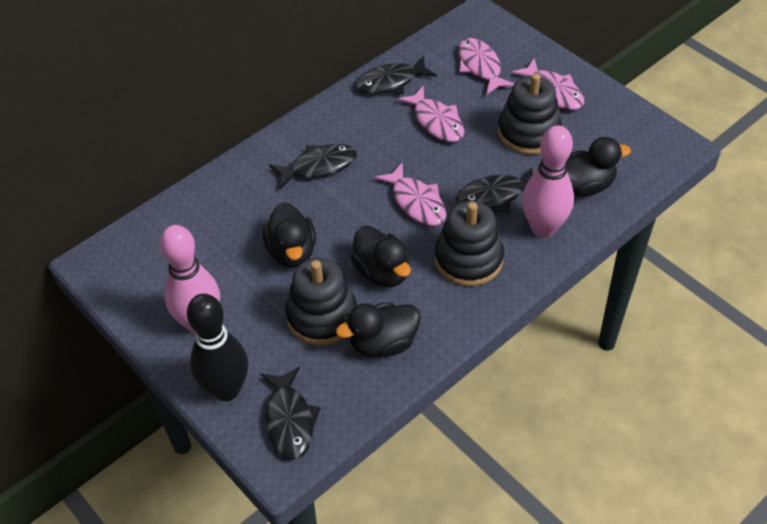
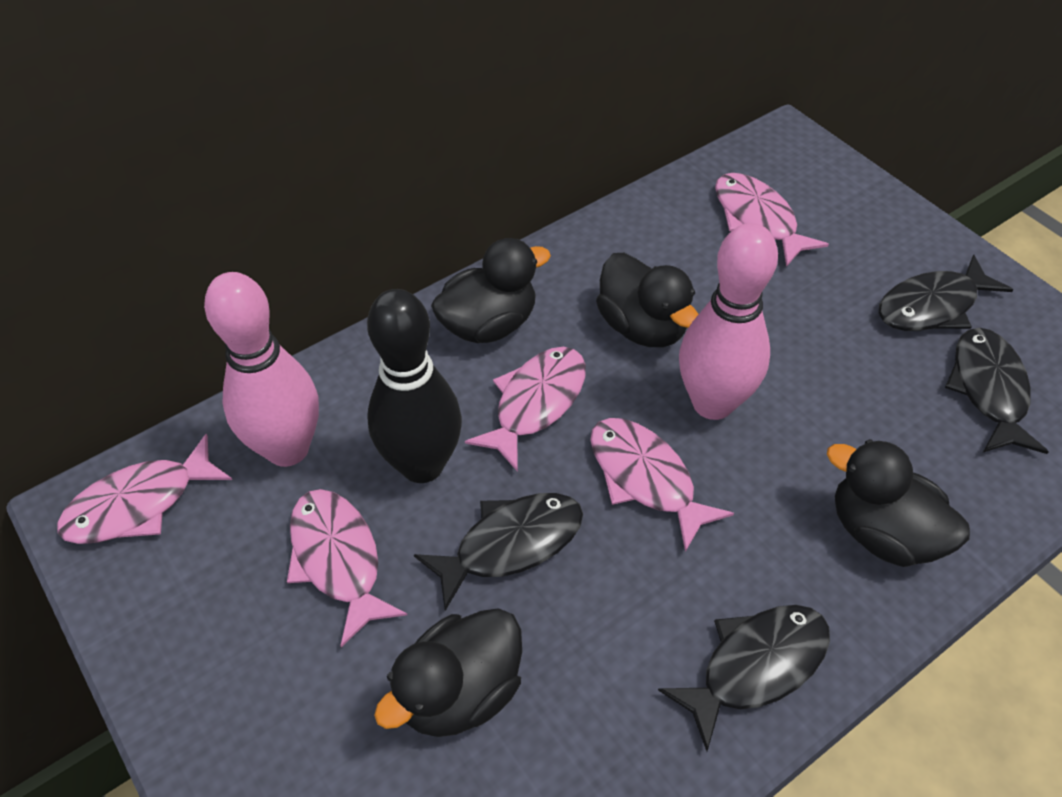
black stacking toy: [285,258,357,345] [435,201,504,286] [498,73,562,155] = 3 -> none = 0
pink fish: [374,162,446,226] [397,86,465,142] [458,38,514,95] [511,58,584,110] = 4 -> [57,434,232,544] [287,489,407,647] [465,347,586,472] [590,418,734,552] [715,173,829,267] = 5

